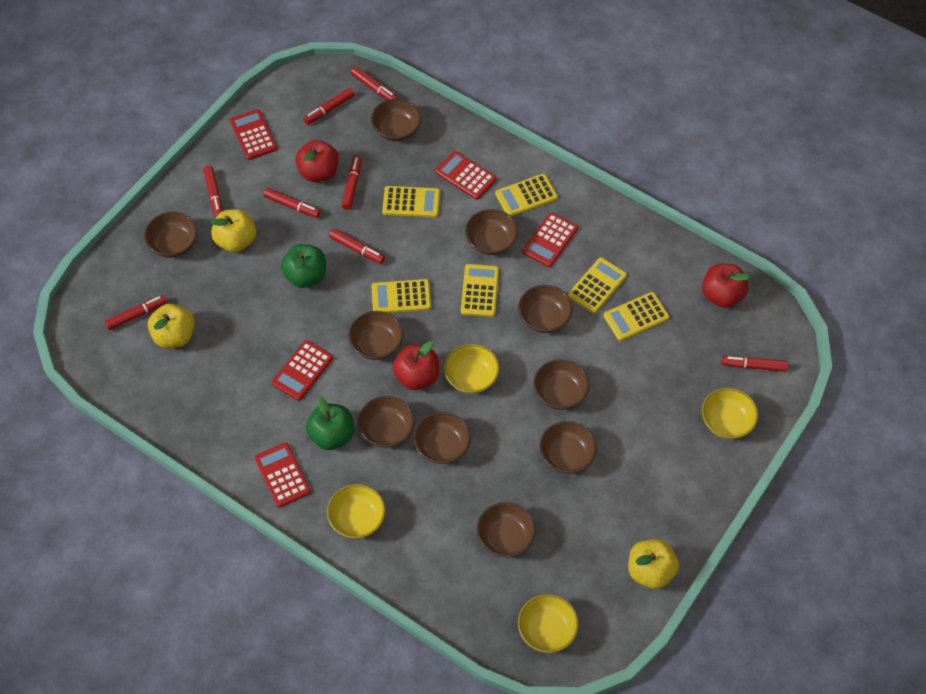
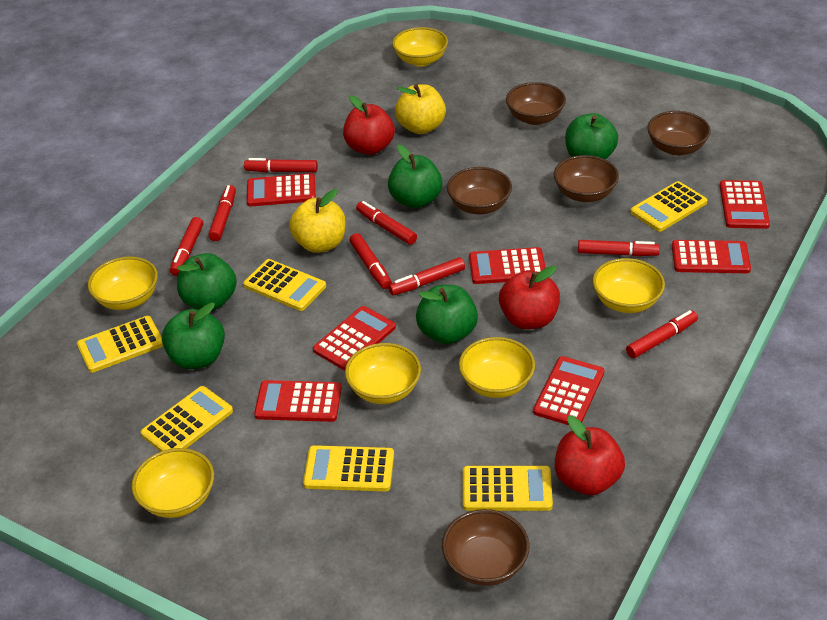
brown bowl: [144,212,197,258] [348,311,403,360] [358,396,415,448] [371,98,421,142] [414,412,471,464] [465,209,518,255] [477,502,536,557] [518,285,573,333] [533,359,589,410] [539,421,597,474] = 10 -> [442,509,529,586] [447,167,512,214] [506,82,566,125] [554,155,619,202] [647,111,711,156] = 5
green apple: [281,244,326,288] [306,396,354,450] = 2 -> [162,303,225,369] [177,253,237,310] [388,145,442,209] [416,285,478,344] [565,113,618,159] = 5
red calculator: [230,109,277,160] [254,442,311,508] [272,340,333,401] [435,151,497,200] [523,212,578,267] = 5 -> [247,173,316,207] [254,380,342,422] [313,306,396,370] [469,247,546,284] [533,356,604,425] [672,240,751,273] [720,180,770,229] = 7
yellow apple: [148,304,195,348] [211,209,256,252] [628,539,679,589] = 3 -> [289,189,346,253] [395,84,446,134] = 2
yellow bowl: [327,484,386,539] [444,344,500,394] [518,594,579,653] [702,388,758,439] = 4 -> [88,257,158,310] [132,448,214,518] [345,343,421,404] [392,27,448,67] [459,337,535,398] [592,258,665,313] = 6

